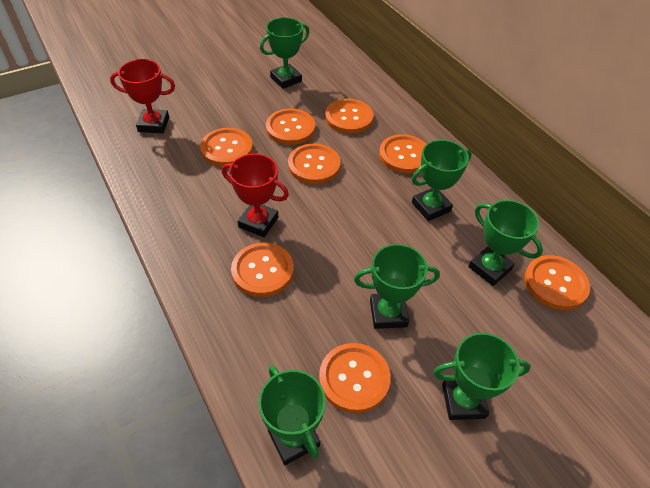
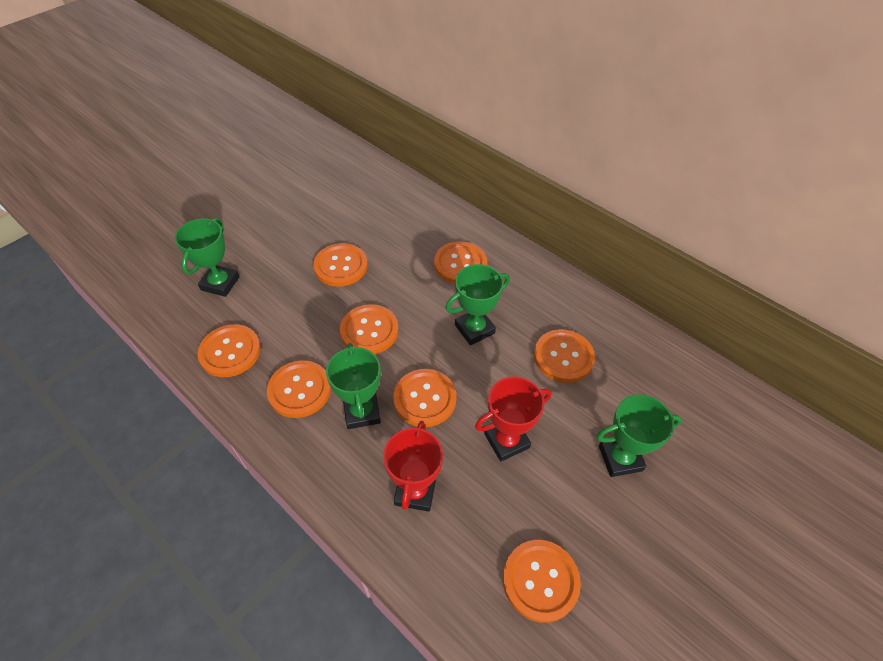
green trophy: [259,365,326,465] [260,17,309,89] [354,244,440,329] [412,140,472,221] [433,333,531,420] [468,200,543,286] = 6 -> [175,218,240,297] [326,343,381,429] [445,264,510,345] [596,394,682,477] = 4

